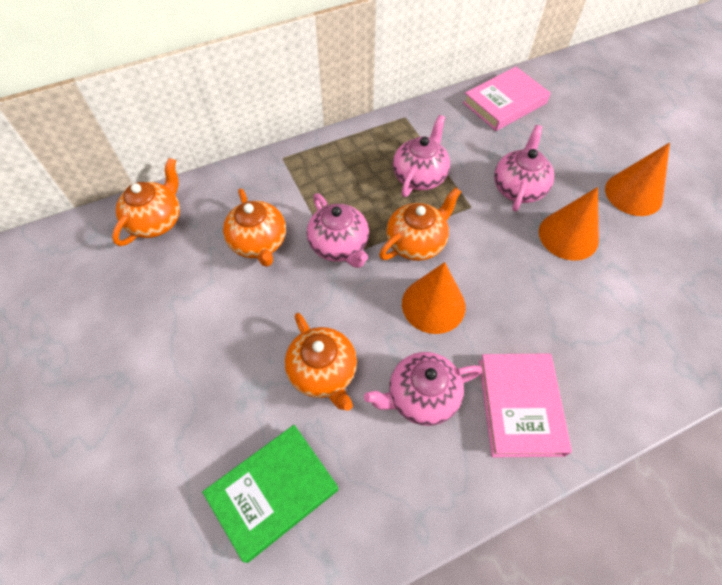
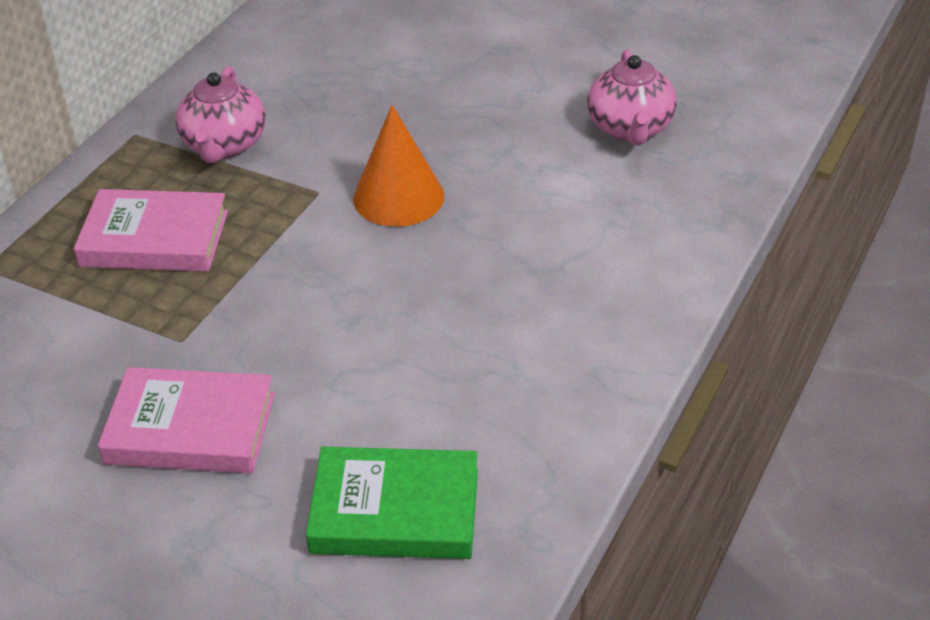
orange cone: [402,262,466,334] [539,187,599,261] [605,142,670,216] = 3 -> [353,105,445,227] = 1
orange teapot: [112,158,180,246] [223,189,286,267] [285,313,357,411] [379,187,461,261] = 4 -> none = 0
pink teapot: [307,193,369,268] [364,352,482,426] [393,115,450,197] [494,125,554,212] = 4 -> [175,66,266,163] [587,50,677,146] = 2

